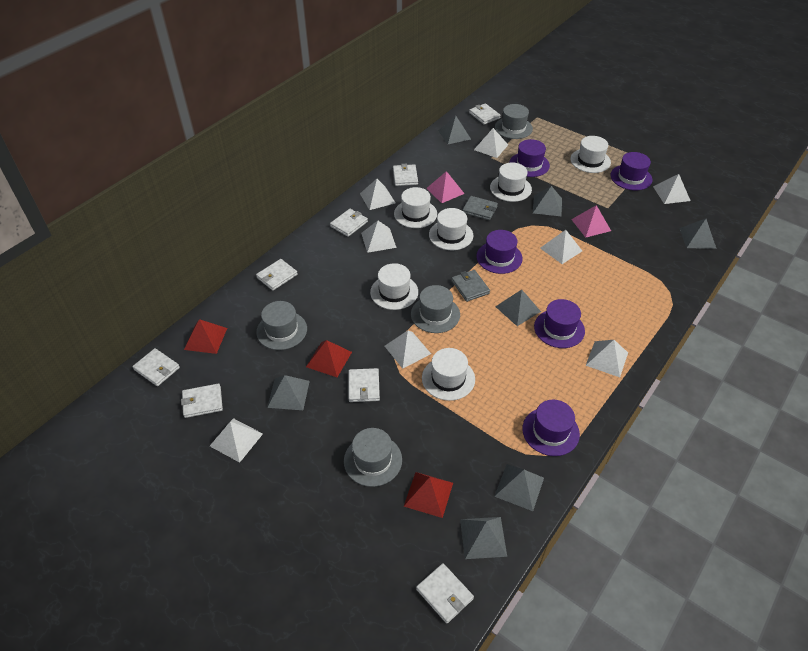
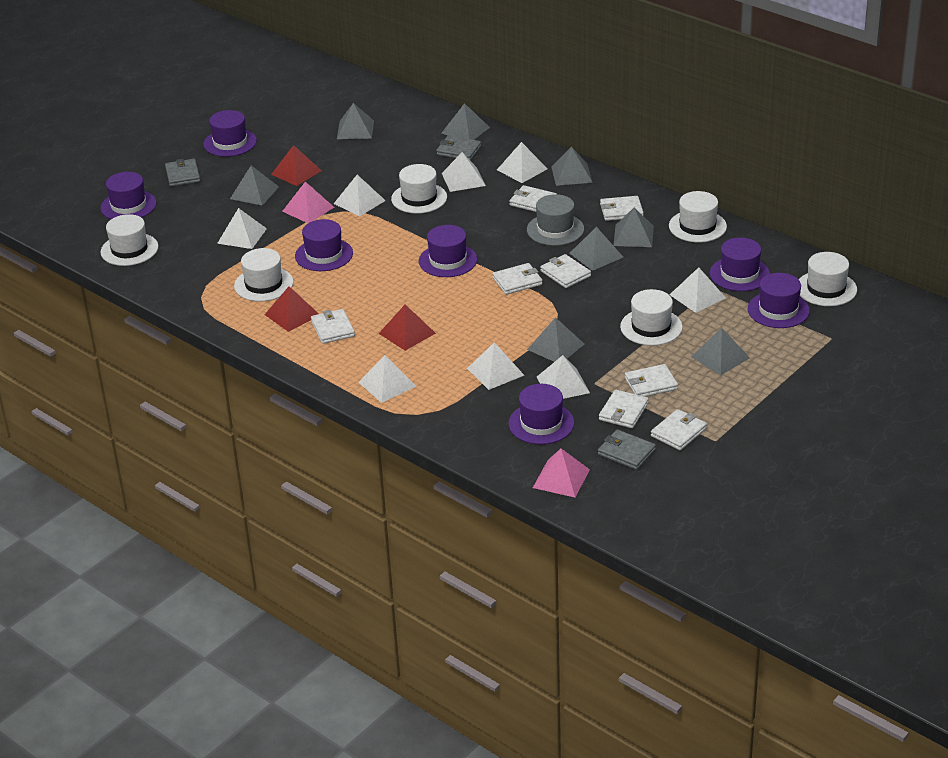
grey hat: [256,301,307,350] [344,428,402,487] [411,285,460,333] [495,104,533,139] = 4 -> [527,194,584,246] = 1
grey pyramid: [267,375,310,410] [438,116,471,144] [460,517,507,559] [494,464,544,511] [495,289,541,326] [533,186,562,216] [679,218,717,249] = 7 -> [230,166,279,205] [337,103,374,139] [442,103,490,140] [527,317,584,362] [551,147,593,186] [570,227,623,271] [613,208,654,247] [691,328,750,375] = 8
grey wallet: [451,270,490,302] [463,196,498,220] = 2 -> [165,159,200,187] [436,135,481,160] [598,430,656,470] = 3
purple hat: [476,230,523,274] [509,139,550,177] [522,399,580,456] [534,299,585,348] [611,152,652,190] = 5 -> [100,172,157,219] [203,110,257,157] [295,219,353,271] [419,225,477,277] [508,384,574,445] [710,238,770,291] [748,273,810,328] = 7

